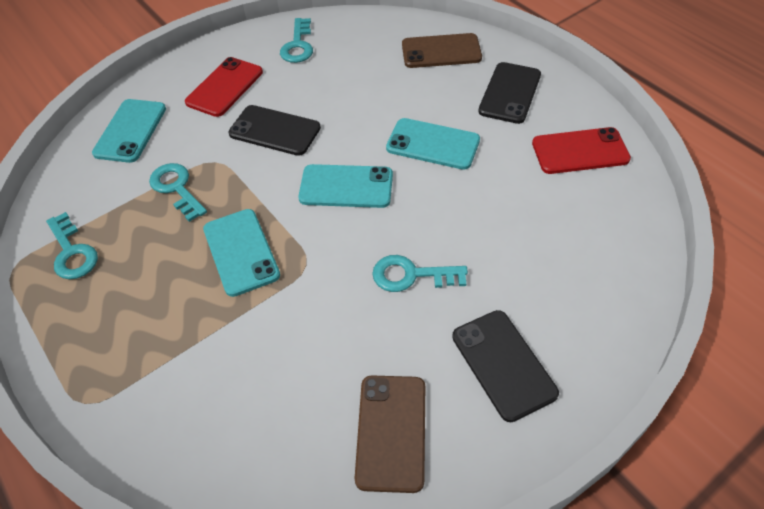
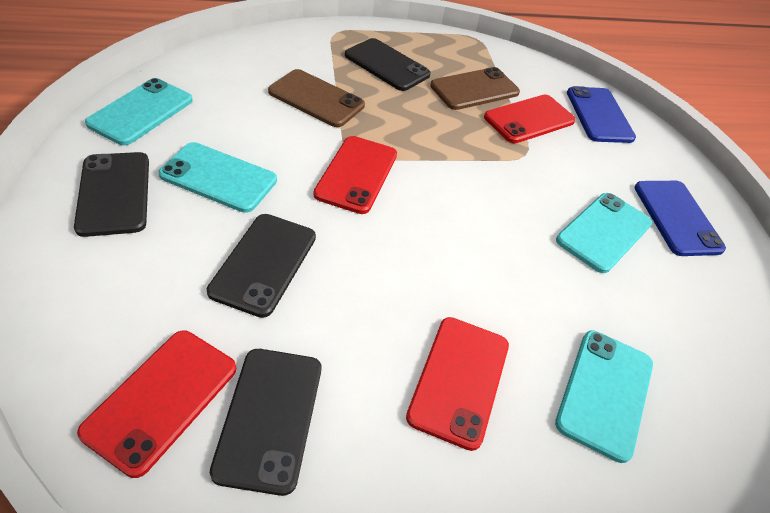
black phone: [228,105,321,156] [452,310,559,422] [478,62,541,124] = 3 -> [74,152,149,237] [207,214,316,318] [210,349,321,496] [345,38,431,91] = 4
blue phone: none = 0 -> [567,86,636,143] [634,181,726,256] = 2
red phone: [185,57,263,117] [532,127,631,174] = 2 -> [77,331,236,478] [313,136,397,214] [406,317,509,451] [484,94,576,143] = 4
turquoise key: [46,212,98,279] [149,163,207,222] [280,18,313,63] [372,255,468,292] = 4 -> none = 0

